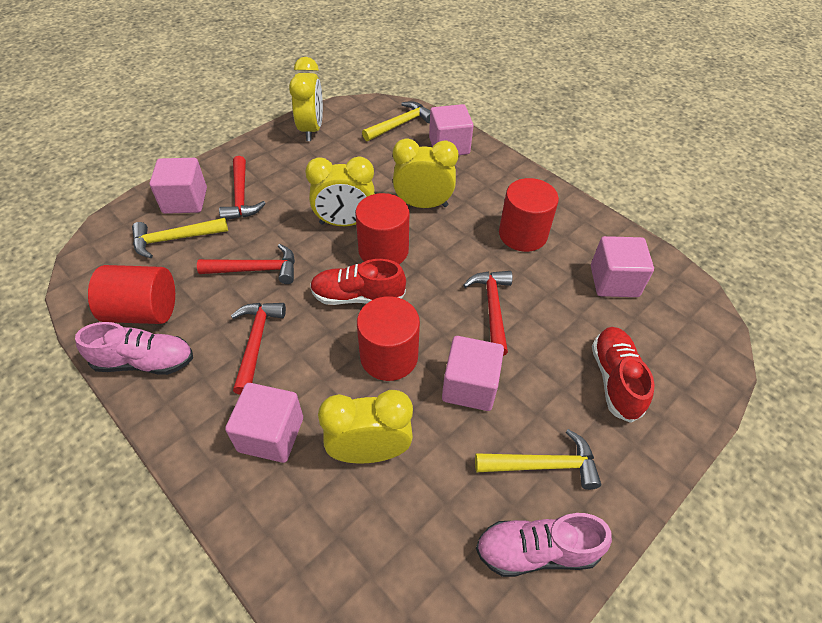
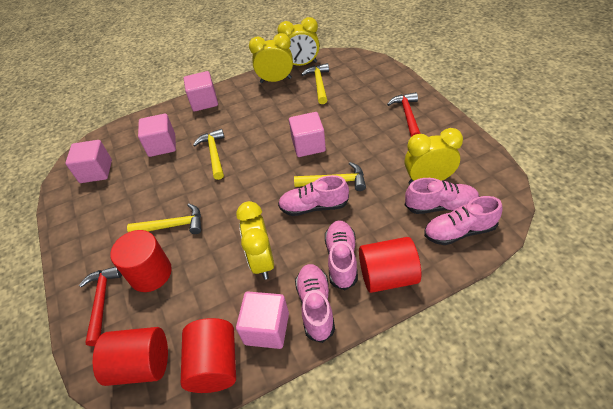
pink shoe: [75,322,193,375] [476,513,612,577] = 2 -> [278,175,349,216] [295,264,335,343] [325,220,358,290] [405,178,480,214] [424,196,503,245] = 5
red hammer: [197,244,295,284] [219,156,266,220] [231,303,286,395] [463,271,512,356] = 4 -> [79,267,122,346] [387,92,421,137] = 2
red shoe: [310,259,406,305] [592,327,655,423] = 2 -> none = 0
yellow hammer: [132,218,228,258] [362,101,430,141] [475,429,601,490] = 3 -> [127,203,201,234] [193,129,225,180] [294,162,366,191] [301,63,329,104] = 4

